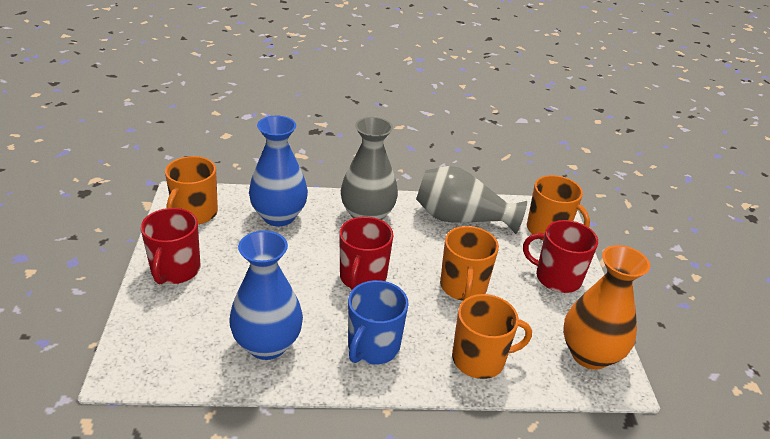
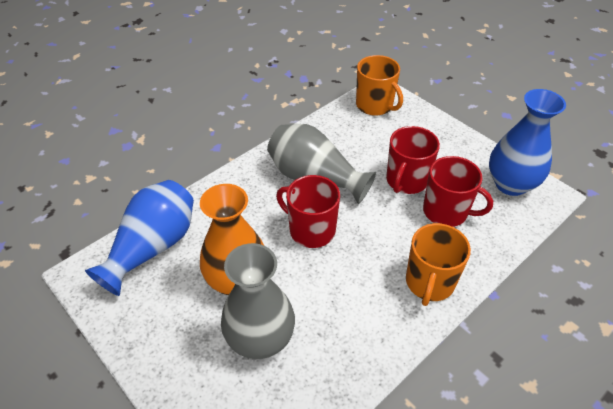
blue mug: [348,280,409,364] = 1 -> none = 0
orange mug: [165,156,218,224] [440,226,499,301] [452,294,532,379] [527,175,590,240] = 4 -> [356,55,403,116] [406,223,471,306] = 2

